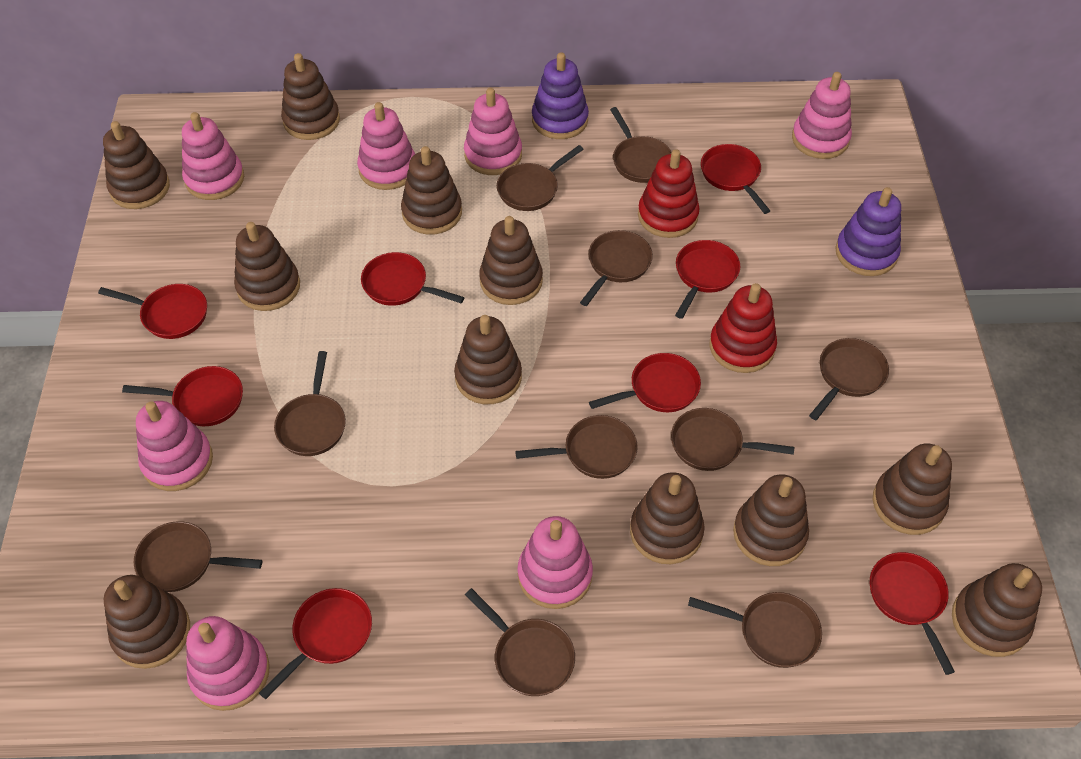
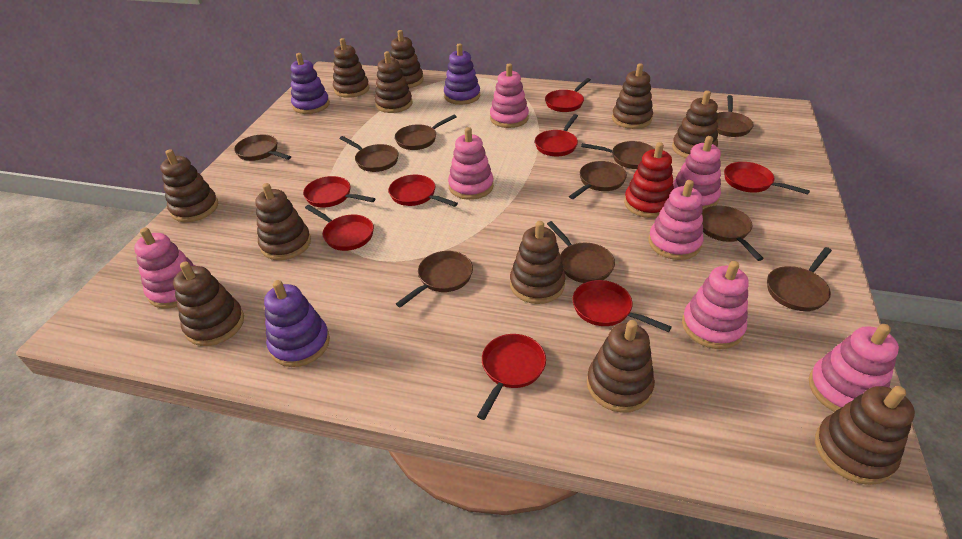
purple stacking toy: [532,53,589,139] [835,187,901,276] = 2 -> [264,280,330,367] [291,53,330,114] [444,43,480,105] = 3
red stacking toy: [638,149,699,238] [709,283,777,373] = 2 -> [624,142,674,218] = 1

